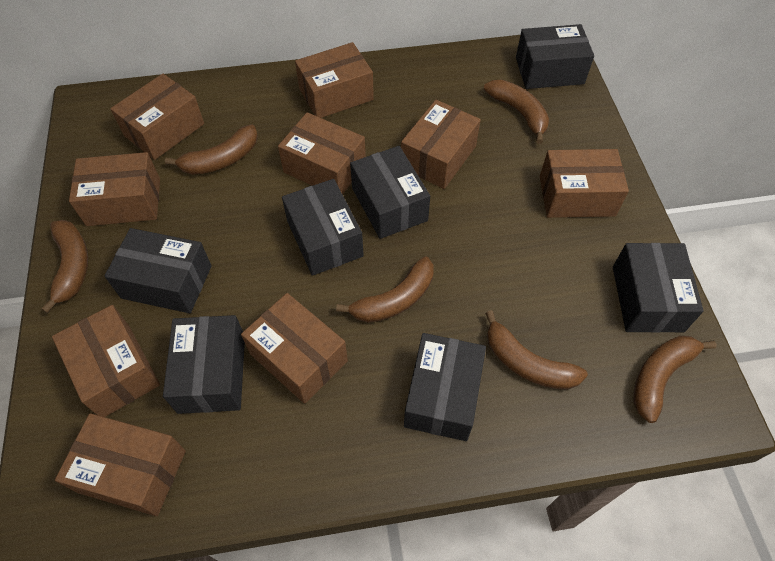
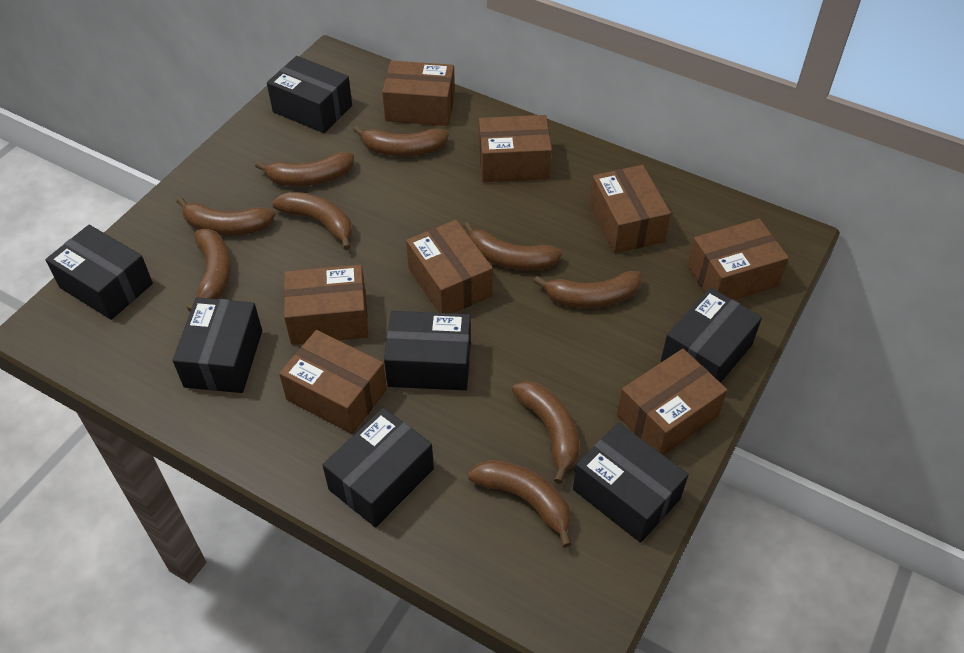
brown banana: [41,220,88,313] [165,124,258,175] [336,257,433,323] [484,80,549,144] [485,310,588,390] [633,336,717,423] = 6 -> [177,197,276,235] [187,229,231,312] [255,152,354,186] [272,192,352,250] [353,126,449,156] [463,222,562,271] [468,460,571,548] [512,381,579,484] [534,271,642,308] = 9
brown box: [52,305,160,417] [55,413,186,516] [69,152,160,226] [110,74,204,160] [241,293,348,404] [278,112,366,195] [295,42,374,118] [401,100,481,189] [540,149,629,218] = 9 -> [279,330,387,434] [284,265,368,345] [382,60,455,126] [406,220,493,313] [479,115,552,182] [589,165,671,253] [617,349,727,455] [687,219,789,300] = 8

